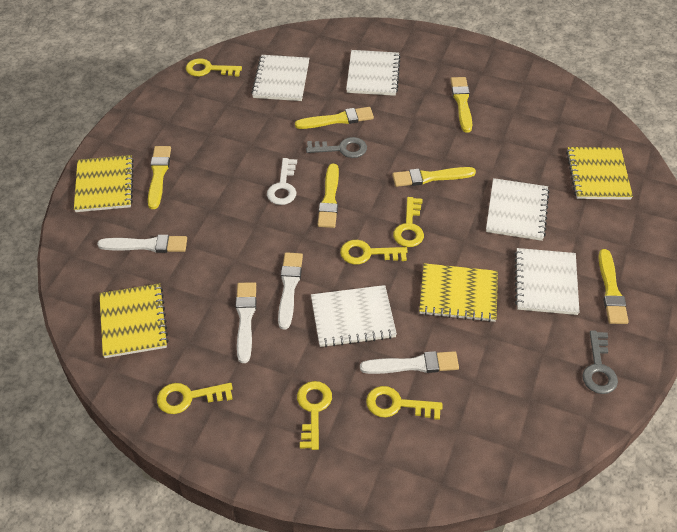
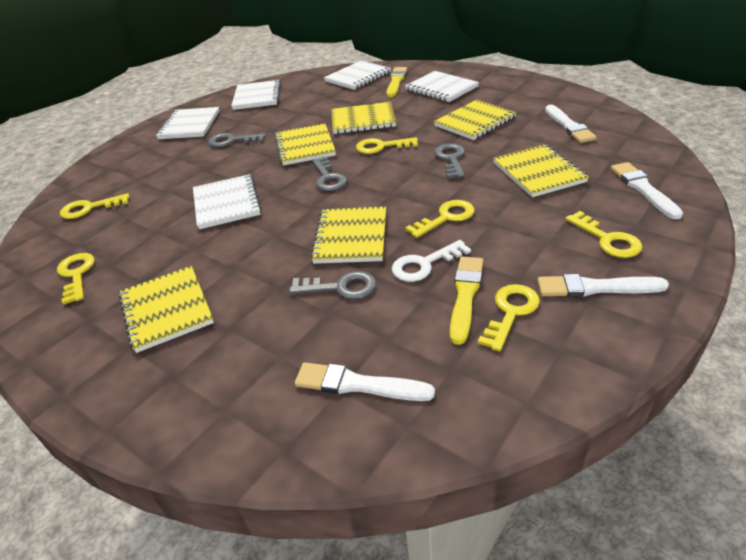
grey key: [306,137,367,158] [582,330,618,394] = 2 -> [208,133,266,147] [289,271,376,299] [312,156,347,191] [434,143,465,178] = 4
yellow brush: [148,146,171,209] [295,107,374,129] [317,164,339,228] [392,167,476,187] [451,77,472,133] [598,249,629,324] = 6 -> [387,67,407,97] [450,257,483,345] = 2
yellow notebook: [74,155,134,212] [99,283,169,358] [419,263,498,322] [566,147,633,200] = 4 -> [119,266,214,353] [275,123,336,166] [310,206,386,264] [331,102,396,134] [434,100,517,140] [493,144,589,197] = 6

